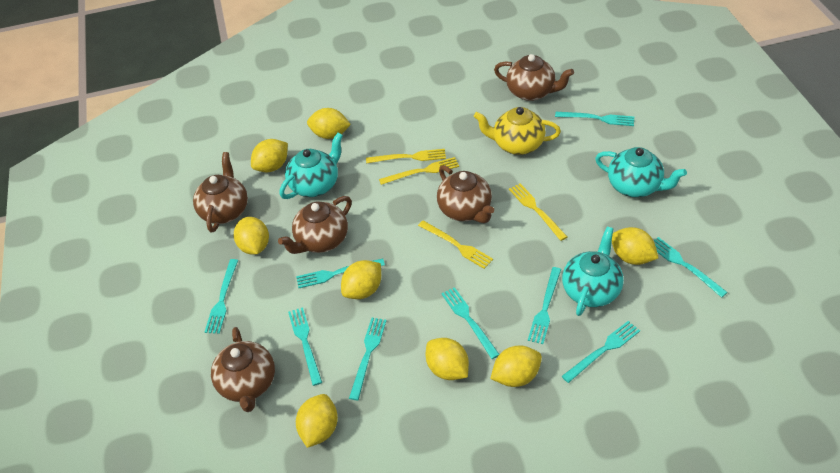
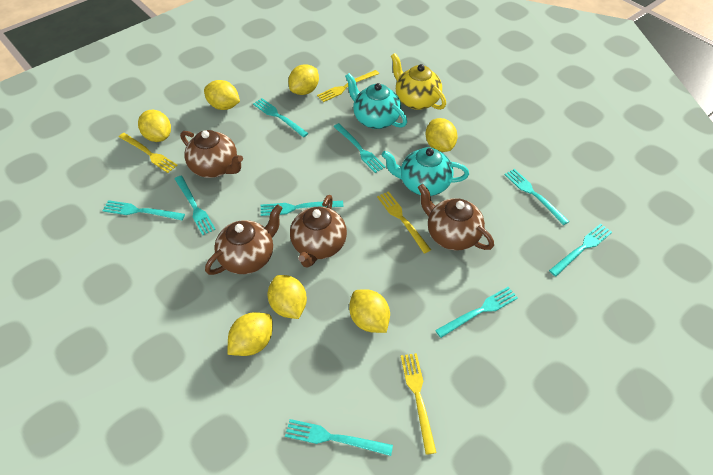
brown teapot: [193,152,248,232] [211,327,275,412] [278,196,352,254] [437,165,494,223] [494,54,574,101] = 5 -> [180,130,243,178] [205,204,282,275] [290,195,347,268] [418,184,494,251] = 4
turquoise teapot: [280,133,343,199] [562,227,624,316] [595,147,687,198] = 3 -> [345,73,407,129] [382,147,469,196] = 2
yellow lemon: [234,217,269,255] [251,139,288,172] [296,394,338,448] [307,108,351,139] [341,260,381,299] [426,338,469,380] [490,345,542,387] [612,227,659,265] = 8 -> [138,110,171,142] [204,80,240,110] [228,312,273,356] [268,275,307,319] [288,64,319,95] [349,289,390,333] [426,118,457,152] = 7

